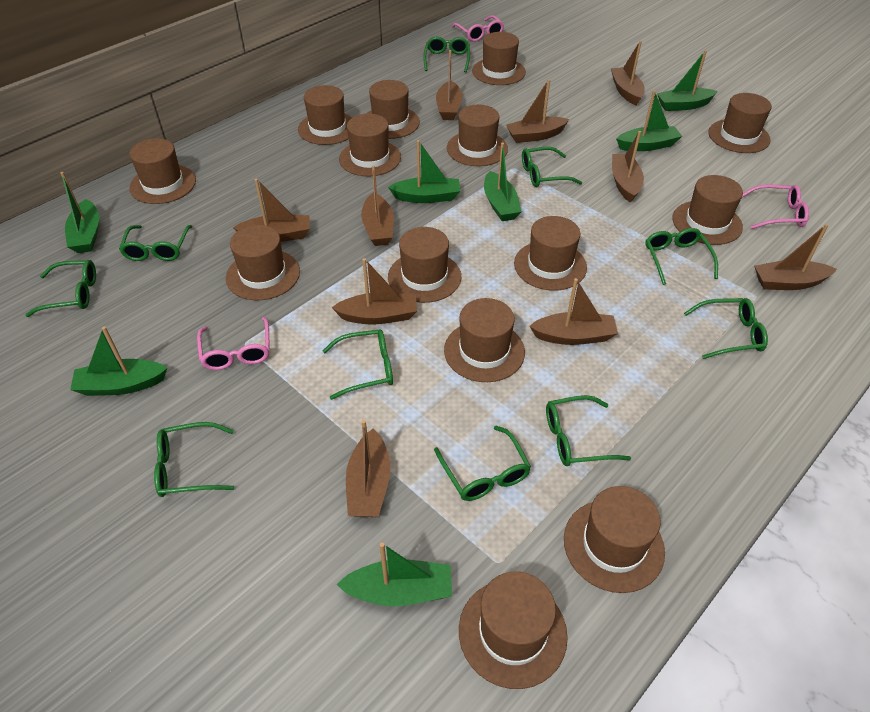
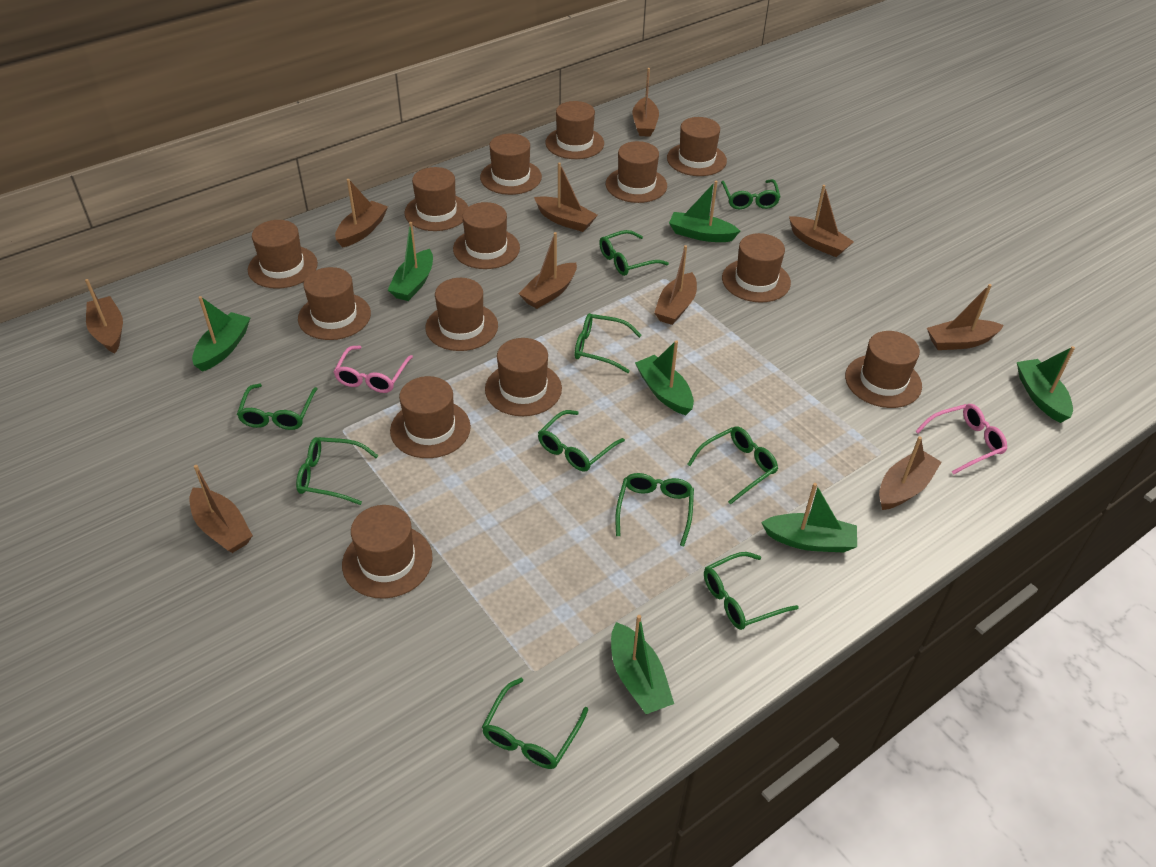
pink glasses: [197,317,270,370] [452,15,504,42] [742,184,809,229] = 3 -> [334,346,413,393] [916,404,1007,475] = 2

